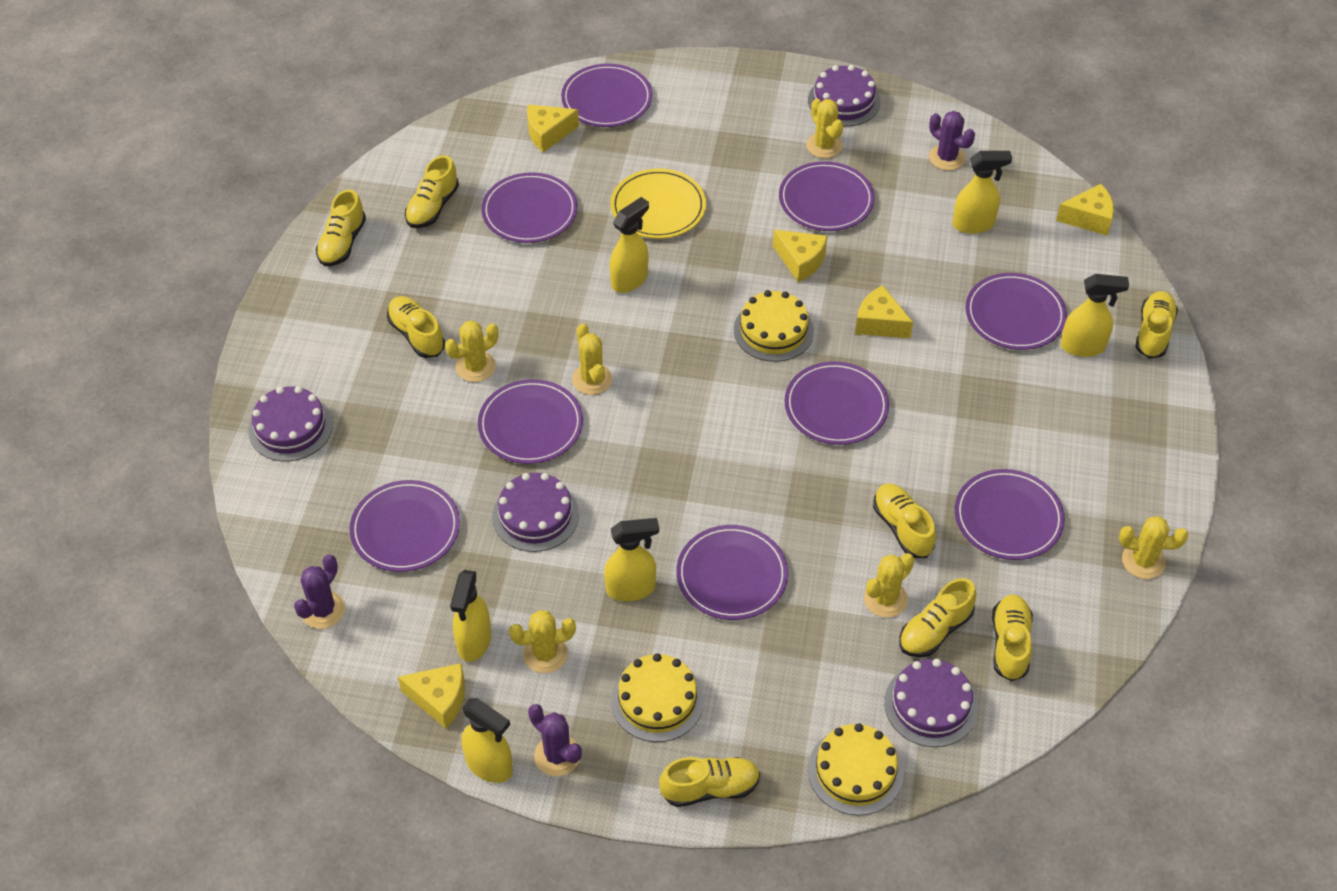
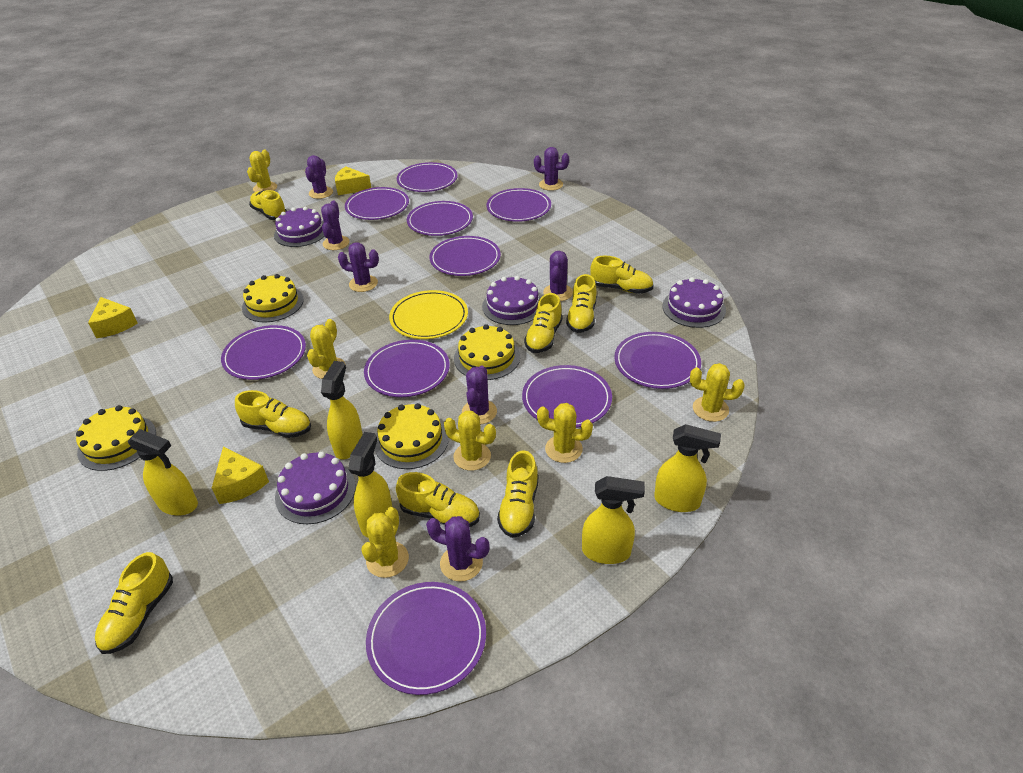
purple cactus: [294,554,345,629] [528,704,582,776] [929,111,975,170] = 3 -> [305,155,333,199] [321,201,349,250] [338,242,379,292] [426,516,490,582] [462,366,497,424] [534,147,569,191] [543,251,573,301] = 7
purple plate: [350,480,460,572] [478,379,583,464] [481,172,577,243] [561,64,652,127] [676,525,788,620] [779,161,874,231] [785,361,889,445] [955,469,1065,560] [965,273,1067,350] = 9 -> [221,325,306,380] [345,187,409,220] [364,340,450,397] [366,582,486,695] [397,162,458,192] [407,201,473,236] [429,236,501,276] [486,188,551,222] [522,365,612,428] [615,332,701,389] = 10
yellow cake: [611,653,704,742] [734,290,814,362] [808,723,904,816] = 3 -> [76,405,156,471] [242,274,304,322] [375,403,449,469] [454,324,520,380] = 4
yellow cheese: [398,663,465,728] [527,105,579,152] [773,230,827,282] [855,285,913,338] [1056,184,1114,236] = 5 -> [88,297,138,338] [212,446,269,504] [335,166,371,195] = 3
yellow spray bottle: [450,570,491,662] [461,698,513,783] [604,518,659,601] [610,197,649,293] [952,151,1012,234] [1060,274,1129,357] = 6 -> [128,429,198,516] [321,361,363,459] [348,432,392,537] [582,476,645,564] [654,424,721,512] = 5

